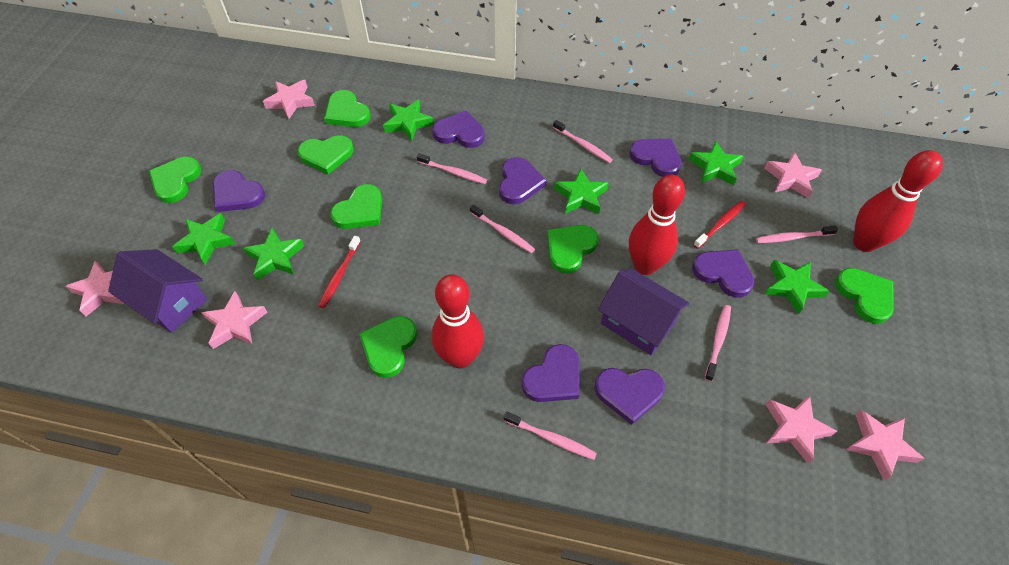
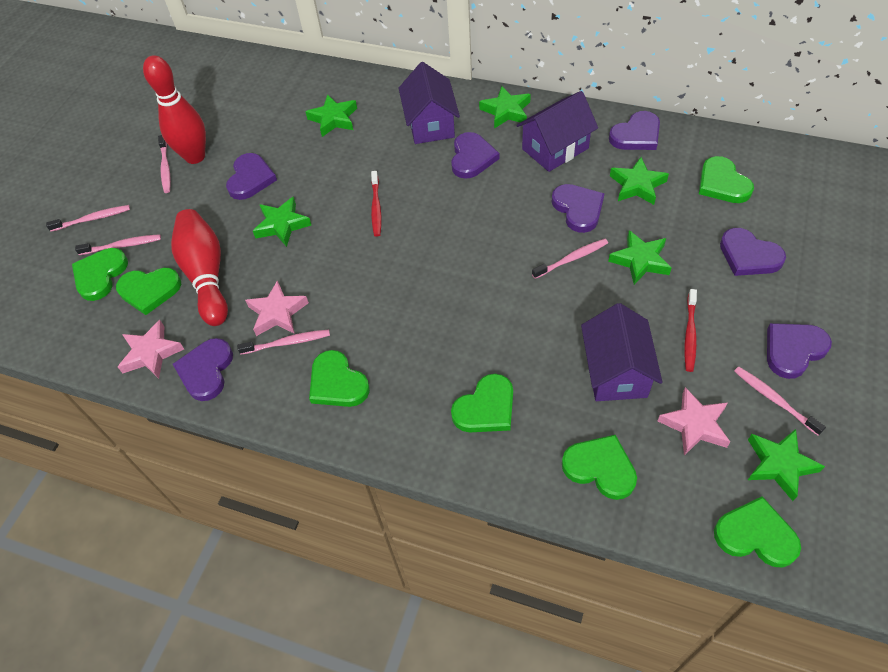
pink star: [65,260,125,316] [201,291,268,349] [263,80,315,119] [764,152,822,198] [766,395,837,464] [846,410,925,481] = 6 -> [118,320,184,379] [245,280,309,336] [658,387,730,456] = 3
purple house: [108,249,207,333] [598,268,690,355] = 2 -> [399,62,460,144] [517,91,598,172] [581,303,663,401] = 3
red bowling pin: [432,274,484,368] [629,175,685,275] [853,150,943,252] = 3 -> [143,55,206,164] [171,209,228,326] = 2

